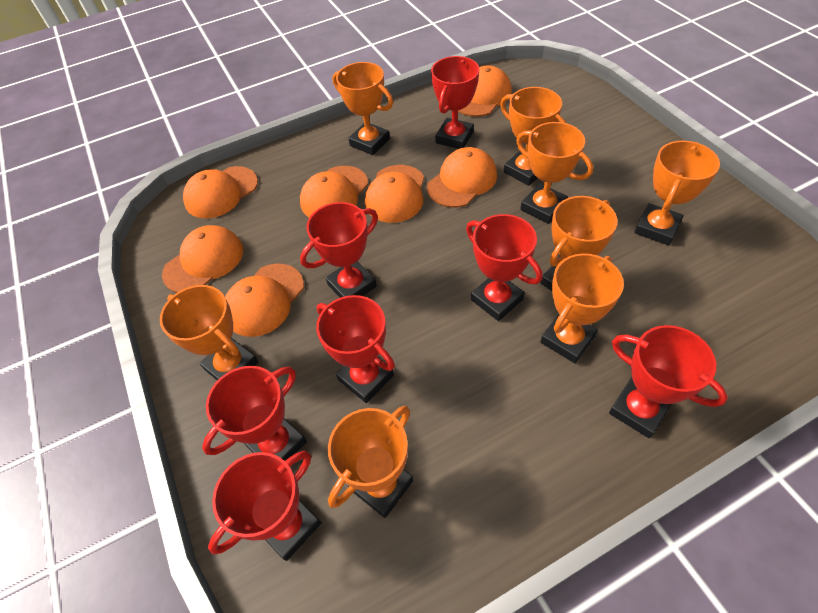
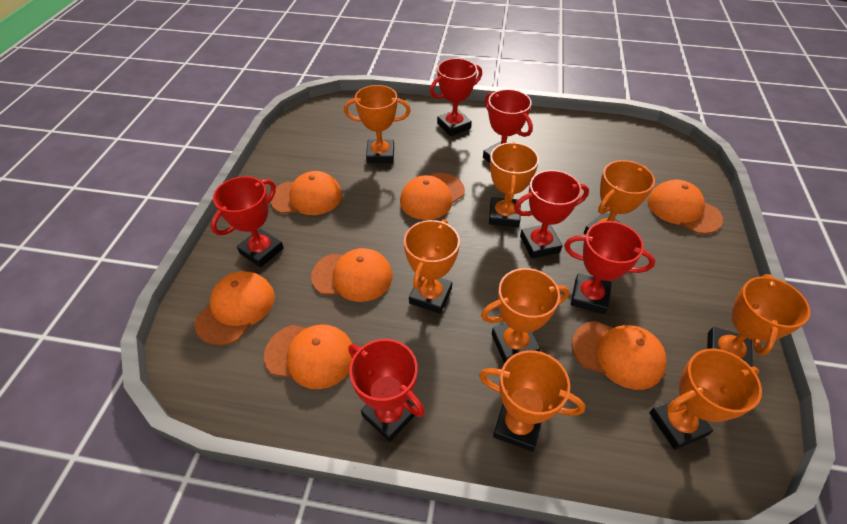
red trophy: [202,366,307,461] [208,451,321,561] [300,202,378,298] [316,295,395,403] [431,56,479,149] [466,214,542,321] [609,325,728,438] = 7 -> [211,176,284,267] [348,339,425,442] [430,58,482,136] [483,89,533,163] [514,170,589,259] [564,221,655,314] = 6

